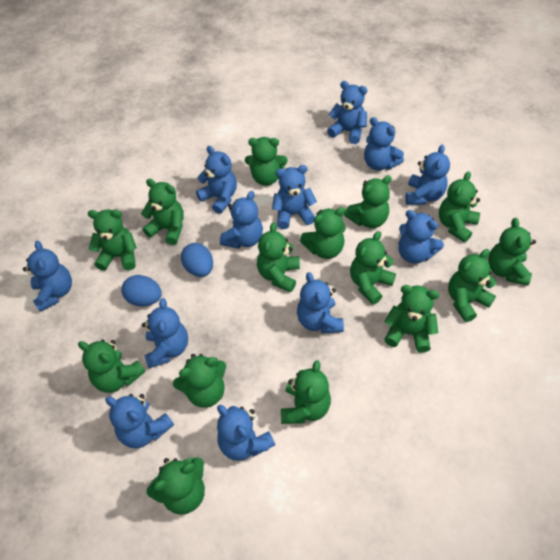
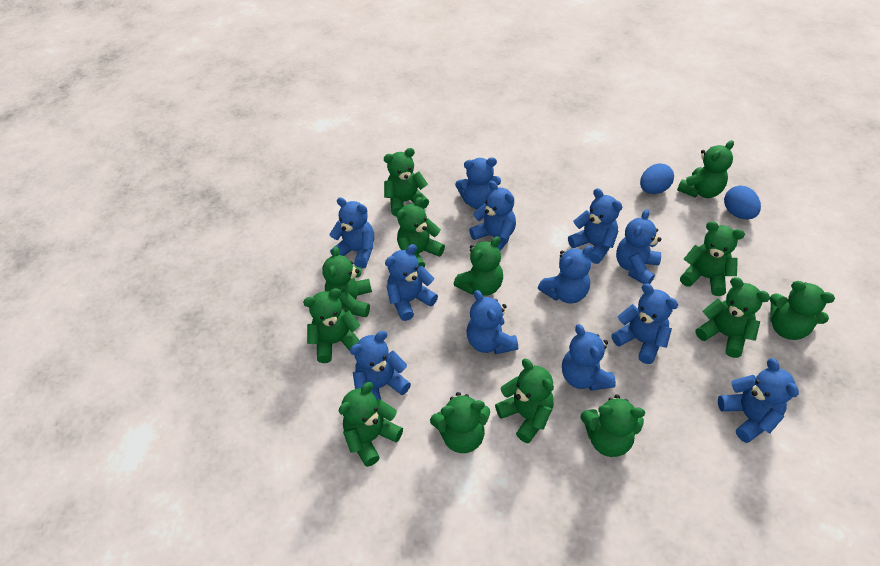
green teddy bear: [78,340,146,393] [88,209,137,271] [141,179,184,245] [147,457,205,515] [173,354,226,408] [245,137,288,186] [257,222,300,292] [281,360,331,424] [300,207,346,259] [344,175,392,228] [350,231,396,305] [384,285,439,353] [439,172,480,243] [448,249,496,322] [488,218,536,286] = 15 -> [303,288,361,363] [322,246,372,317] [339,382,403,467] [384,148,429,216] [396,197,445,268] [430,392,490,453] [453,236,503,296] [495,359,554,443] [581,395,645,457] [677,140,734,198] [680,221,745,296] [696,277,770,358] [770,281,835,340] = 13

